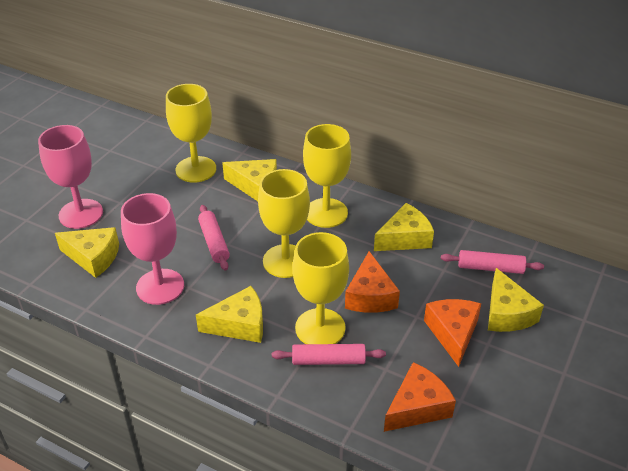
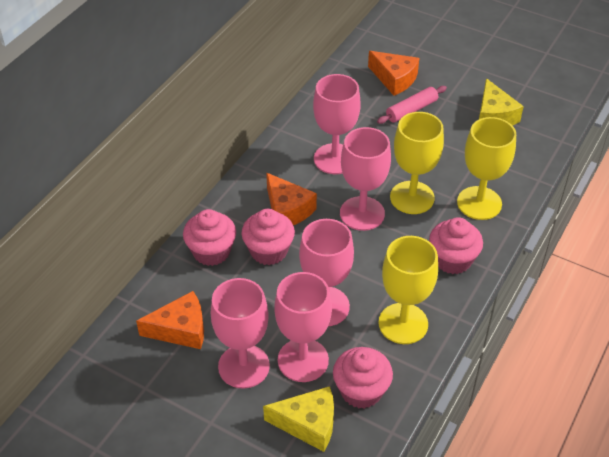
pink cupcake: none = 0 -> [183,209,236,266] [241,209,295,265] [333,347,393,409] [429,217,483,274] = 4
pink goblet: [38,125,103,229] [121,193,184,305] = 2 -> [211,278,270,389] [274,272,332,382] [299,219,354,326] [313,74,361,174] [340,127,391,231] = 5
pink rolling pin: [198,205,230,271] [272,344,386,365] [441,250,544,274] = 3 -> [377,86,447,124] = 1
yellow cheese: [55,227,119,278] [196,286,263,343] [222,159,277,201] [374,203,434,251] [488,268,544,332] = 5 -> [263,386,334,452] [479,78,524,125] = 2
yellow goblet: [166,84,216,183] [258,169,310,278] [293,232,349,344] [303,124,351,228] = 4 -> [379,236,438,344] [390,112,444,214] [457,117,516,220] = 3

